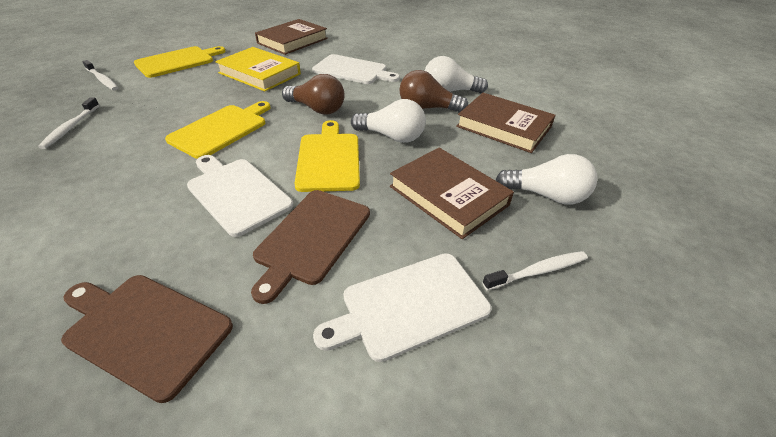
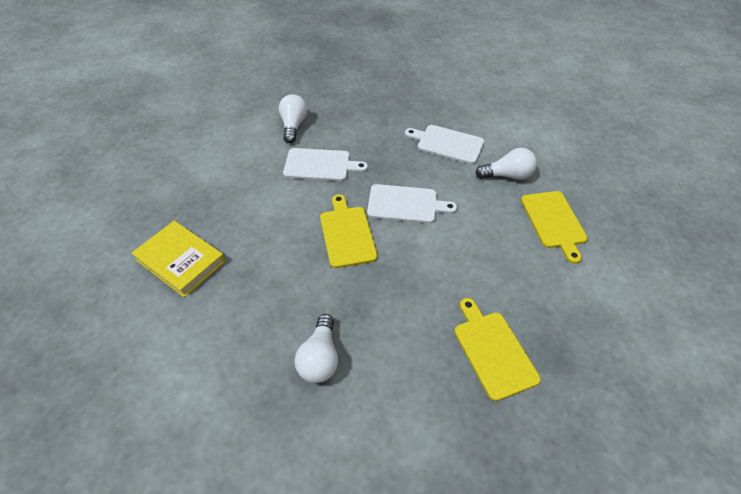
brown book: [255,19,328,55] [390,148,514,239] [456,93,556,153] = 3 -> none = 0
brown cutting board: [61,275,233,403] [251,190,370,304] = 2 -> none = 0
brown light bulb: [282,74,345,115] [400,70,468,113] = 2 -> none = 0
white toothbrush: [38,97,100,149] [82,60,118,91] [482,251,588,290] = 3 -> none = 0

